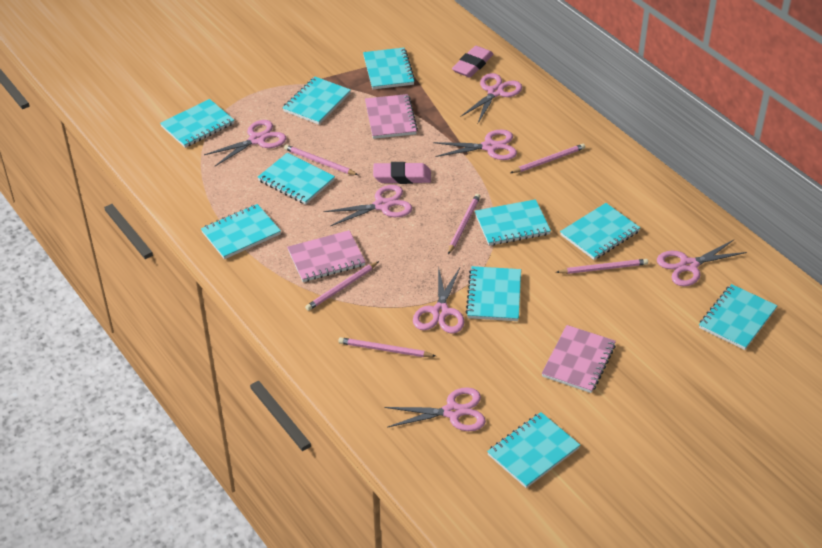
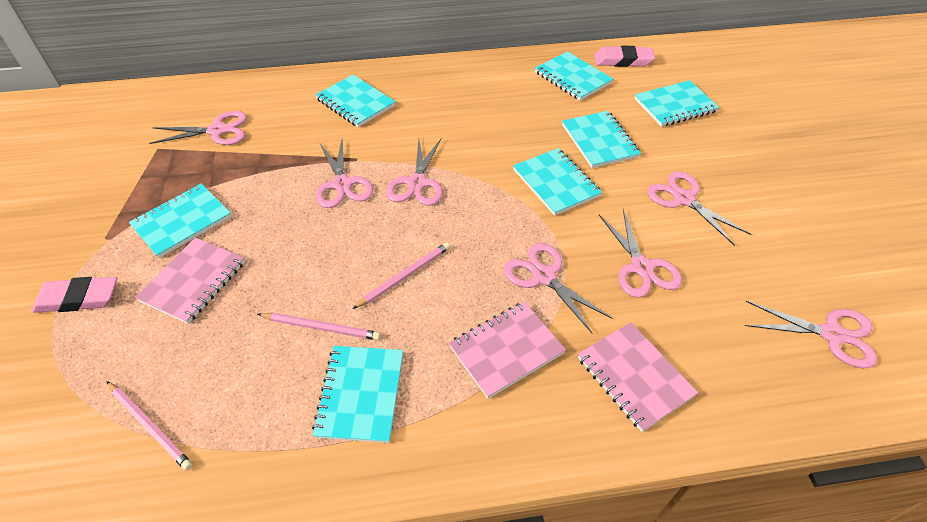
pink pencil: [284,145,358,175] [305,261,379,311] [338,337,436,357] [448,194,480,254] [510,144,585,173] [556,259,648,274] = 6 -> [107,381,193,471] [258,313,381,340] [353,242,450,309] = 3
turquoise notebook: [160,99,234,148] [201,204,281,259] [258,153,335,205] [282,77,351,124] [363,48,415,89] [466,266,521,321] [475,199,551,246] [487,412,580,488] [560,203,641,260] [699,284,777,350] = 10 -> [129,184,231,258] [312,346,403,443] [316,75,396,127] [513,148,602,216] [535,51,613,101] [562,111,641,168] [634,80,719,127] = 7

